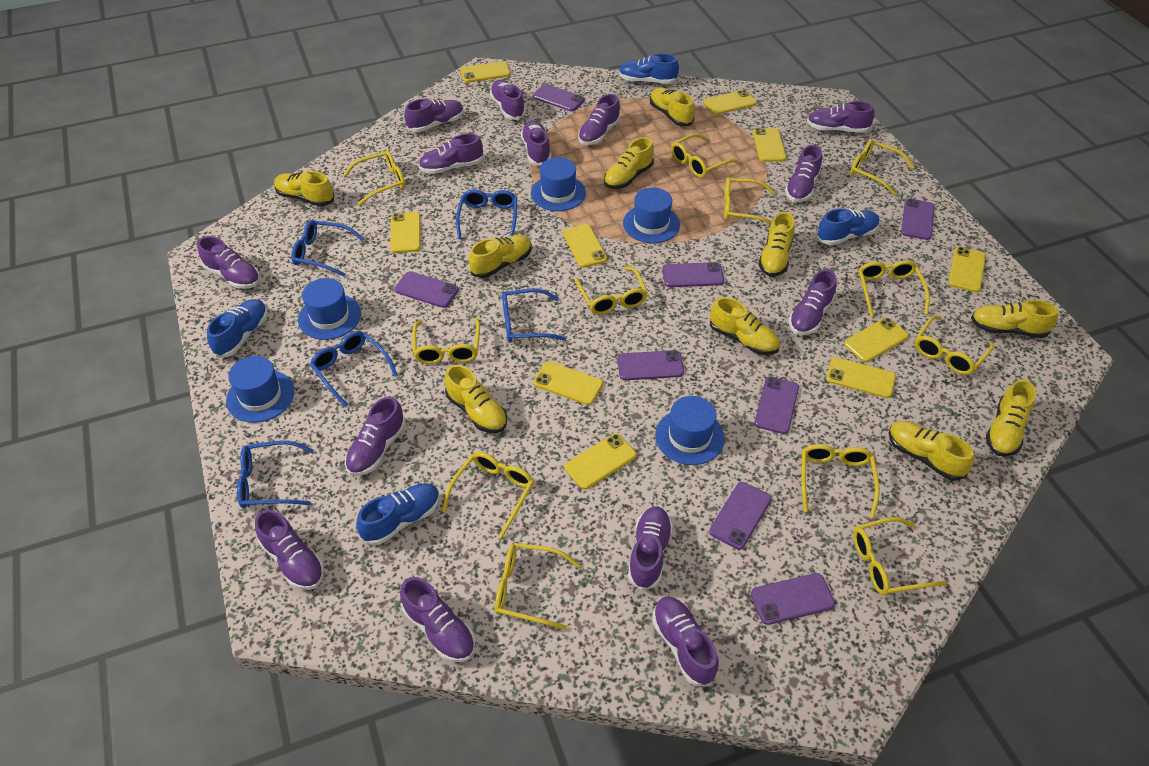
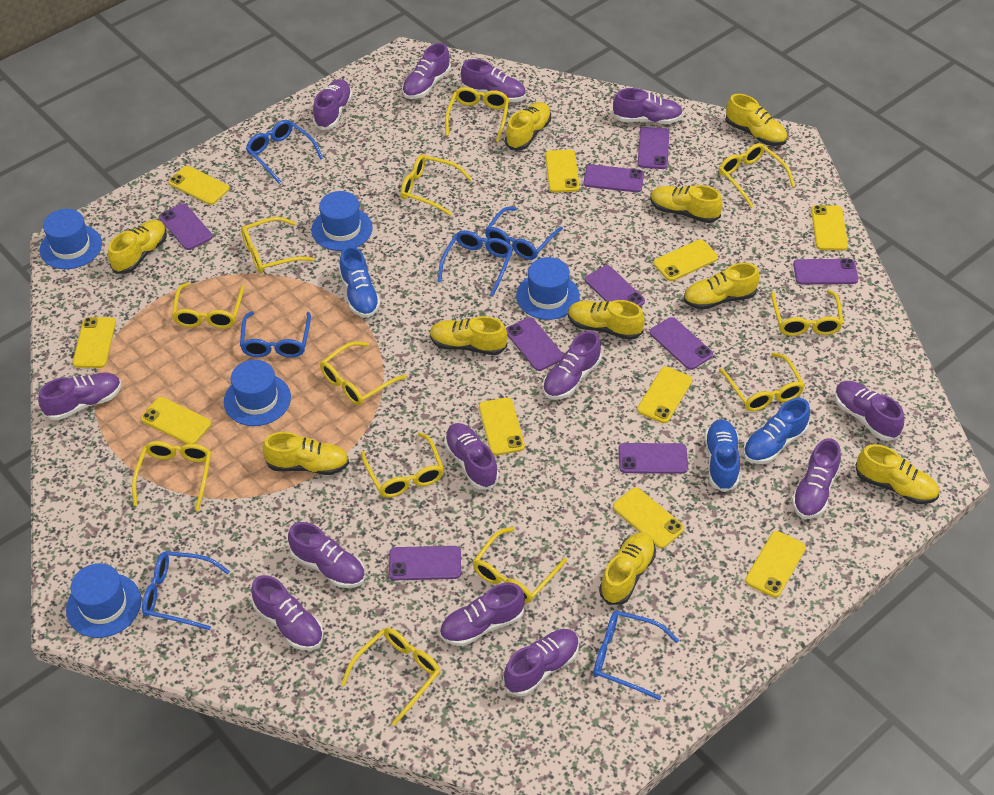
blue glasses: [237,440,313,508] [291,220,364,277] [310,331,398,407] [456,189,517,239] [502,289,566,342] = 5 -> [142,551,230,630] [240,311,311,358] [246,120,323,184] [438,230,513,296] [485,207,563,260] [593,610,679,701] = 6
blue shoe: [207,299,268,358] [356,483,440,545] [619,54,679,84] [817,208,880,245] = 4 -> [339,246,380,318] [705,419,740,492] [743,398,810,464] = 3
purple phone: [394,271,459,308] [533,84,585,112] [617,350,684,380] [662,262,724,287] [709,482,771,550] [751,573,835,625] [754,377,799,434] [901,198,934,240] = 8 -> [159,204,213,250] [389,546,461,580] [506,317,563,371] [584,164,644,192] [585,266,645,307] [618,443,688,474] [638,127,669,169] [650,317,713,370] [793,259,858,284] = 9
purple shoe: [197,236,260,289] [255,510,324,590] [345,396,406,476] [400,577,475,662] [404,98,464,132] [419,133,483,174] [490,80,526,120] [521,120,551,166] [578,94,621,145] [628,506,673,590] [652,596,719,686] [785,145,822,202] [789,269,837,335] [807,101,875,133] = 14 -> [38,373,121,420] [251,575,323,650] [288,522,365,588] [313,79,352,130] [402,43,451,99] [440,583,525,646] [444,423,499,489] [461,59,526,102] [503,629,579,696] [543,331,601,399] [612,88,683,124] [792,438,841,519] [835,381,904,441] = 13

